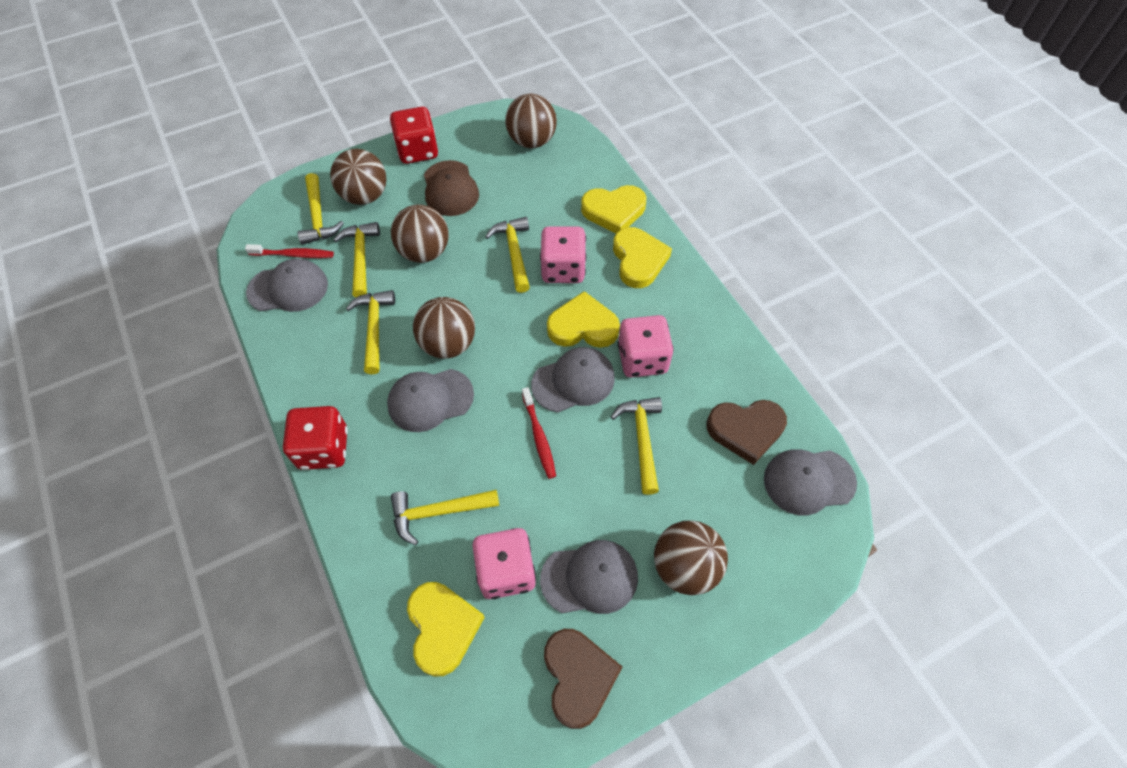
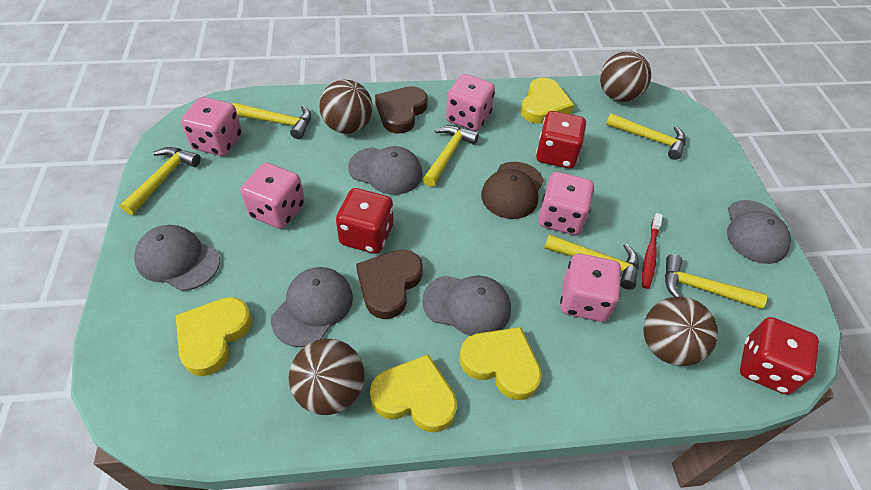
brown ball: [330,149,386,205] [391,204,449,263] [413,297,475,359] [505,94,557,148] [654,520,728,595] = 5 -> [289,339,365,415] [319,80,373,134] [600,51,651,102] [643,297,718,366] = 4
pink dice: [472,528,536,599] [540,226,586,283] [618,315,674,377] = 3 -> [181,97,242,156] [241,163,305,229] [446,74,495,131] [538,172,594,235] [560,253,621,322] = 5
red dice: [283,406,348,470] [390,107,438,164] = 2 -> [336,188,393,254] [536,111,586,169] [740,317,819,395] = 3
red toothbrush: [245,244,334,258] [522,387,556,479] = 2 -> [642,213,663,289] = 1

